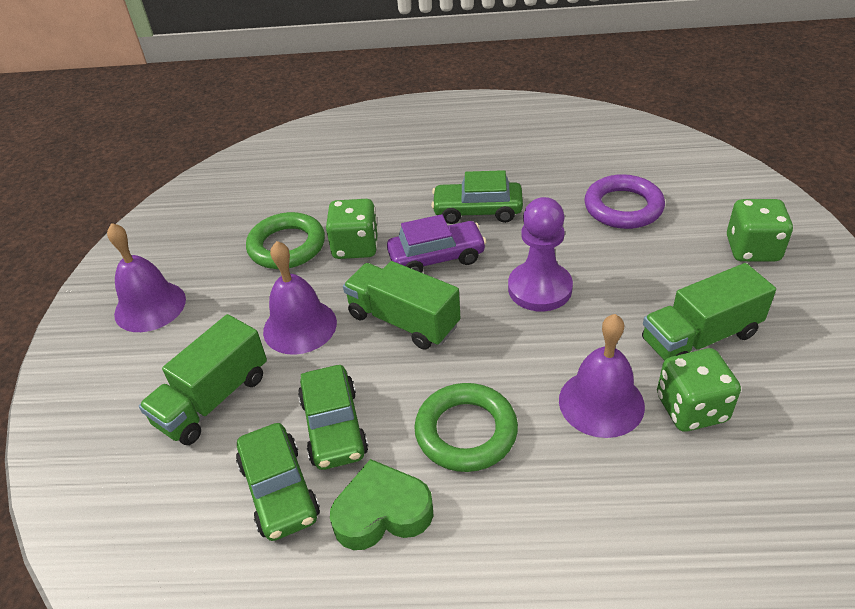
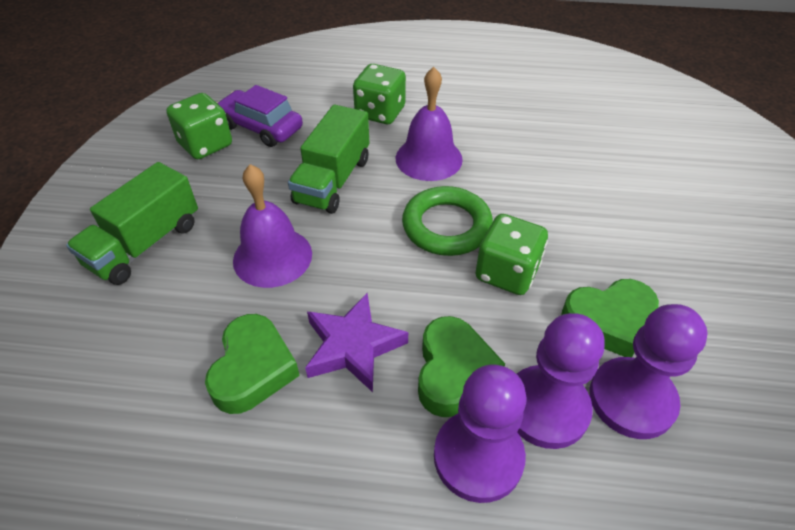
green car: [236,423,320,541] [298,365,368,470] [431,170,523,224] = 3 -> none = 0
green heart: [330,459,434,550] = 1 -> [205,314,300,414] [418,316,505,417] [561,279,659,357] = 3
green ring: [246,212,325,269] [414,383,518,472] = 2 -> [402,186,493,256] = 1
green truck: [139,314,267,445] [343,261,460,350] [642,263,776,360] = 3 -> [66,162,198,285] [288,105,369,214] = 2
purple bell: [107,223,186,332] [263,241,337,355] [559,314,645,438] = 3 -> [233,164,312,288] [395,67,463,181] = 2
purple pawn: [508,197,573,311] = 1 -> [434,364,527,503] [517,313,605,449] [590,304,708,439] = 3
purple ring: [584,174,665,229] = 1 -> none = 0
purple star: none = 0 -> [305,293,408,392] = 1

